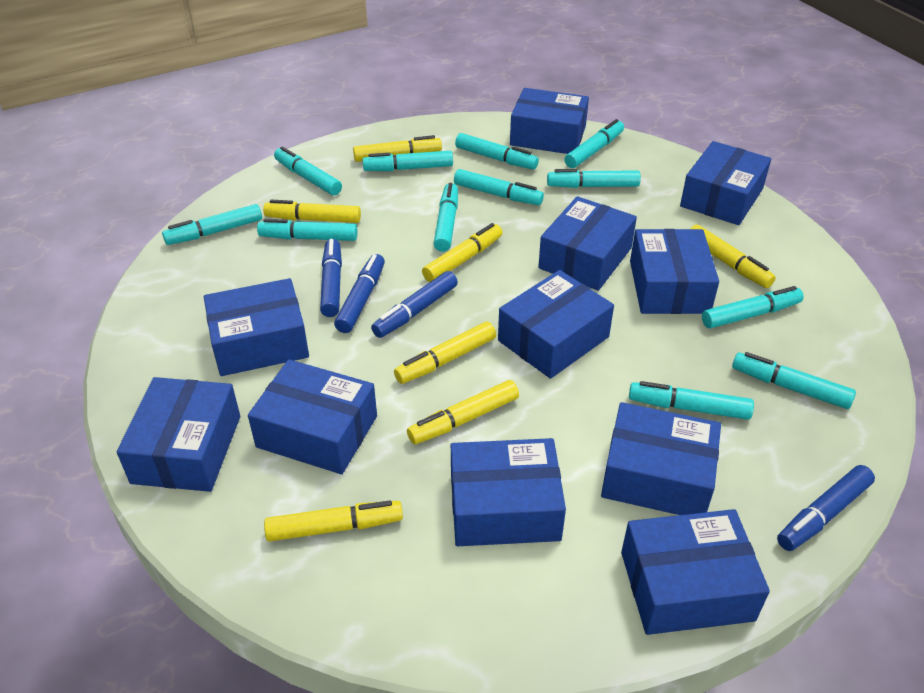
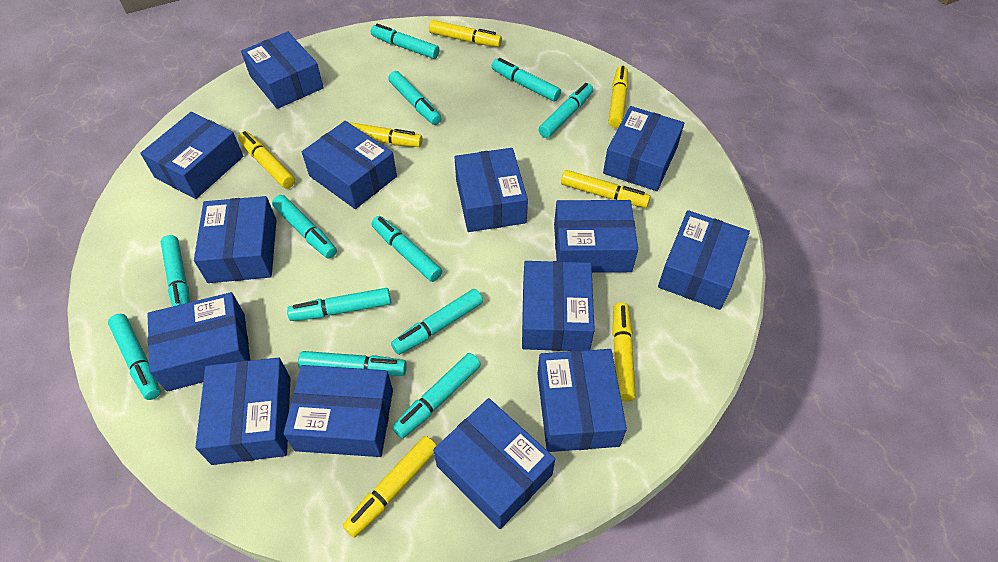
blue box: [117,377,240,492] [204,278,309,376] [248,359,377,474] [451,438,566,546] [498,270,614,379] [510,88,589,154] [538,196,637,291] [601,402,721,515] [621,509,770,635] [630,229,719,314] [680,141,771,225] = 11 -> [140,112,243,199] [148,292,250,391] [194,196,277,283] [195,358,291,465] [241,32,324,109] [284,365,393,457] [302,121,397,209] [433,398,555,529] [454,148,528,232] [522,261,595,351] [537,349,627,452] [554,200,638,273] [603,106,684,191] [658,210,750,310] = 14
blue marker: [320,239,342,317] [334,254,385,333] [371,271,458,338] [777,465,875,551] = 4 -> none = 0

